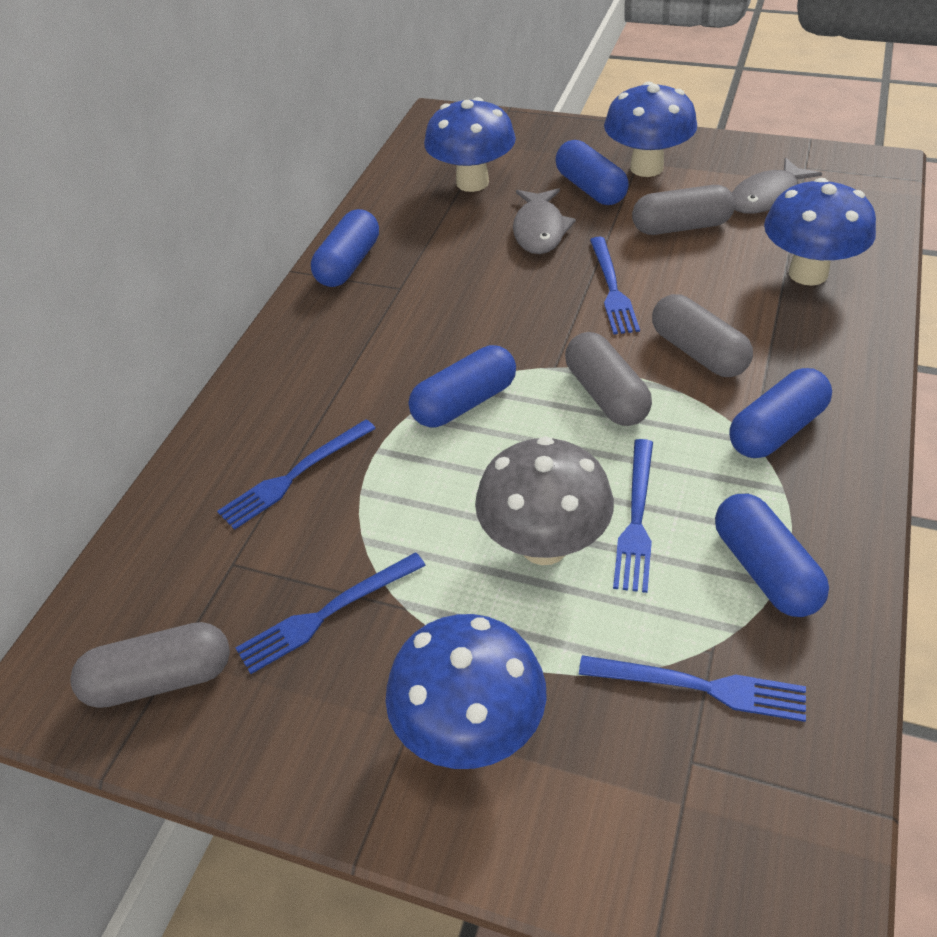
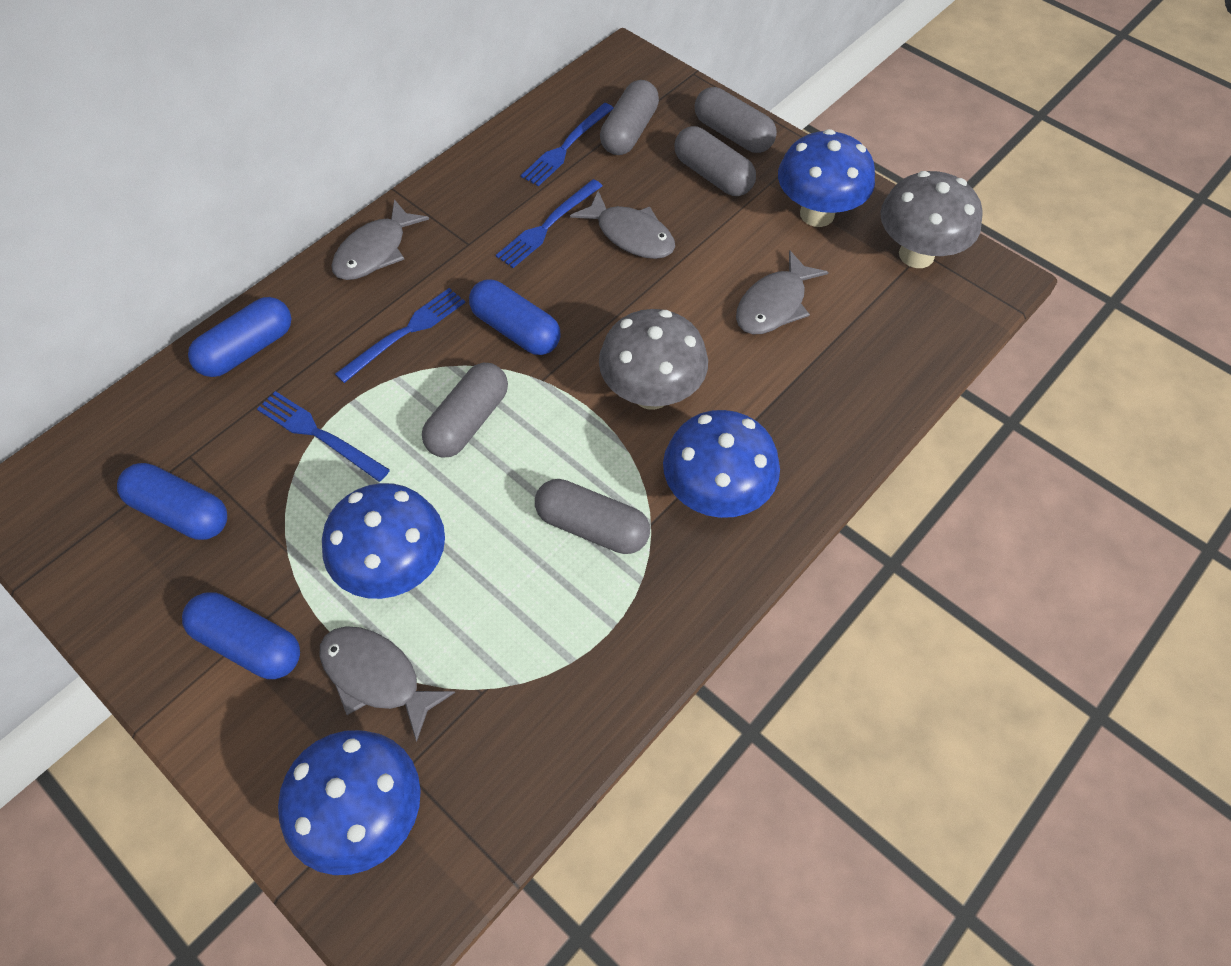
blue capsule: [311,209,379,287] [409,345,516,428] [555,140,629,205] [715,494,829,617] [729,368,832,458] = 5 -> [117,463,227,540] [182,592,300,679] [188,297,291,377] [469,279,561,355] = 4
blue fork: [217,419,376,530] [236,552,426,674] [579,655,806,722] [590,237,640,334] [613,439,653,593] = 5 -> [257,391,390,482] [335,288,465,383] [496,179,602,268] [521,103,613,186] = 4
grey capsule: [70,622,230,708] [565,332,652,426] [632,185,735,235] [652,294,753,377] = 4 -> [422,363,508,458] [535,479,650,554] [600,80,659,155] [675,126,756,196] [695,87,777,153] = 5
grey fish: [513,188,576,254] [732,158,822,214] = 2 -> [319,626,455,742] [331,199,429,280] [570,191,675,259] [736,250,828,334] = 4
grey mushroom: [475,437,614,565] = 1 -> [599,309,708,410] [880,171,983,268] = 2

